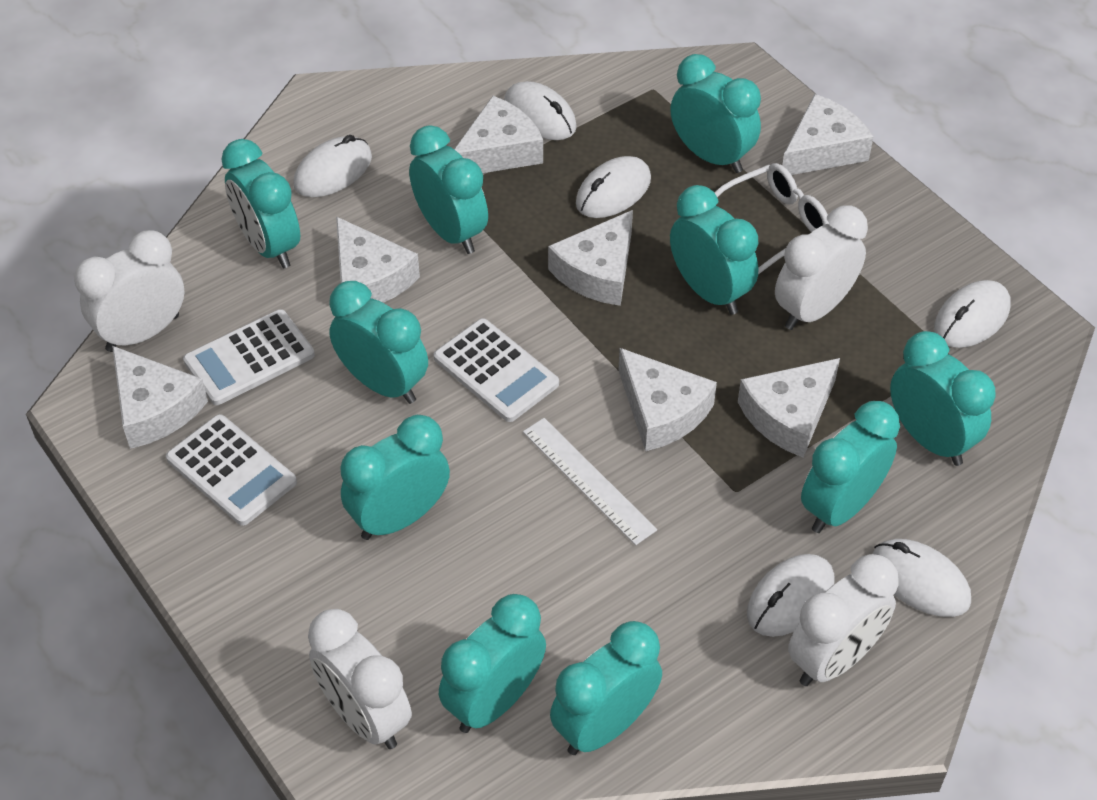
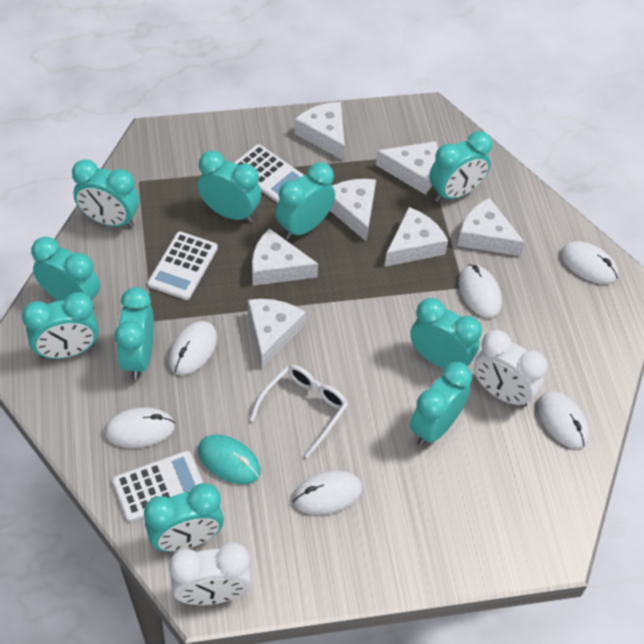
turquoise mouse: none = 0 -> [198,435,261,484] = 1
white clock: [74,230,185,352] [308,609,412,749] [775,205,868,330] [788,554,899,686] = 4 -> [169,542,251,605] [474,330,548,407] = 2
white ruler: [523,418,657,545] = 1 -> none = 0

